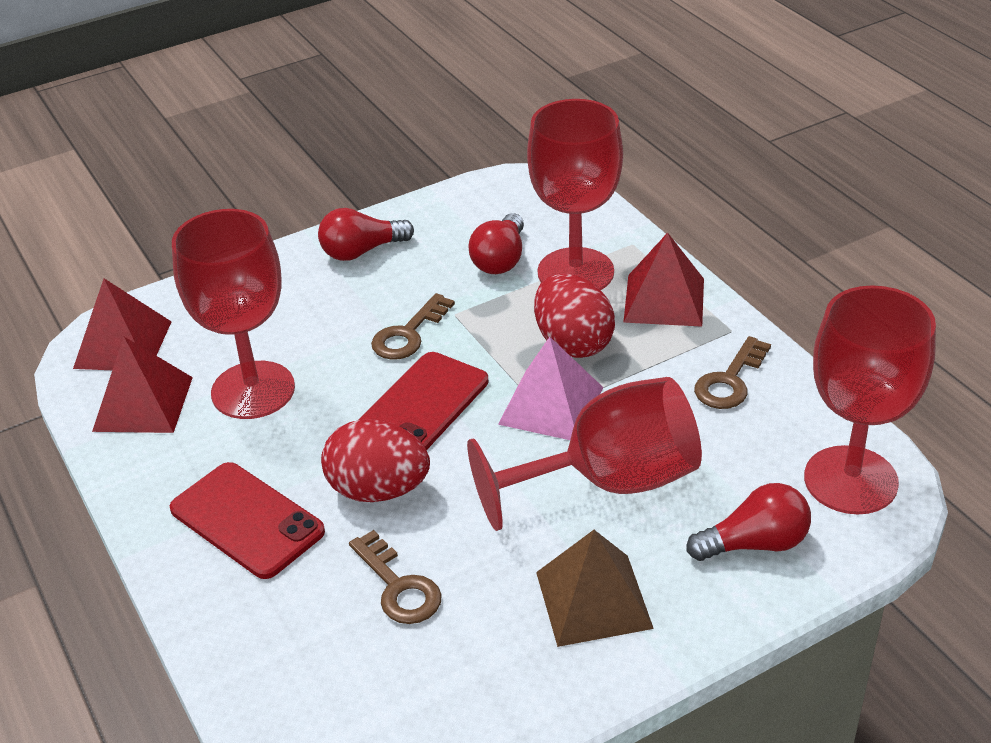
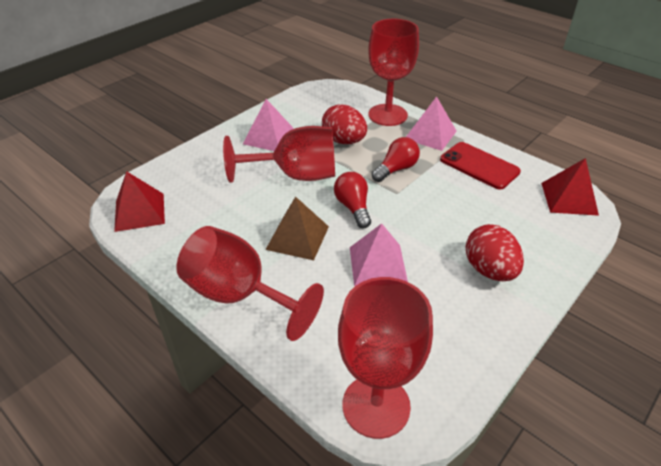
brown key: [349,530,442,624] [371,293,455,360] [694,336,771,409] = 3 -> none = 0
pink pyramid: [498,337,603,440] = 1 -> [243,99,294,151] [350,223,408,286] [406,96,457,151] = 3
red light bulb: [318,208,414,261] [468,213,524,274] [686,483,811,561] = 3 -> [334,172,371,228] [372,137,420,182] = 2
red phone: [170,462,325,579] [359,352,488,450] = 2 -> [440,142,521,190] = 1
red pyramid: [73,278,172,370] [92,337,193,433] [623,233,704,327] = 3 -> [114,171,165,232] [541,158,599,216] = 2

